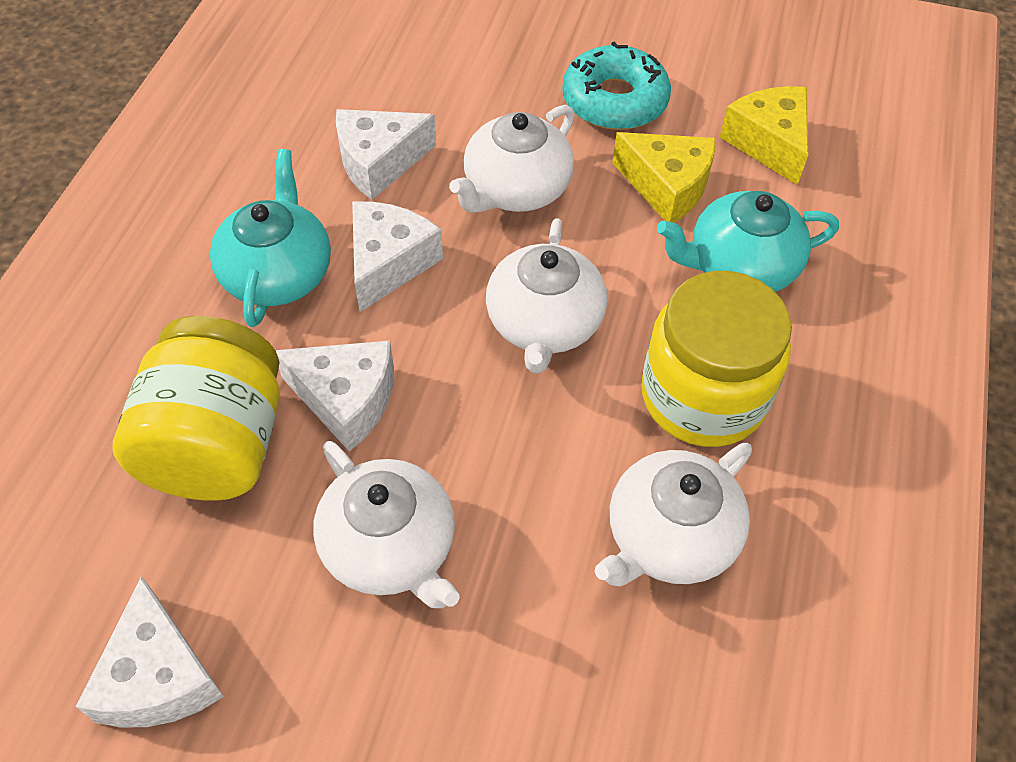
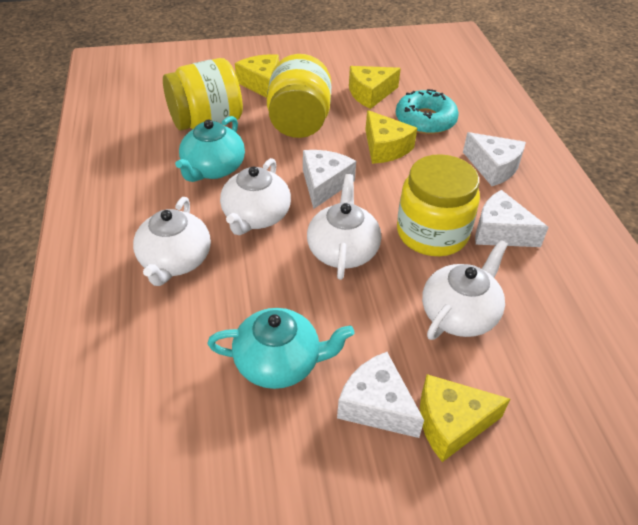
yellow cheese: [612,132,716,223] [720,86,808,185] = 2 -> [235,54,279,98] [349,66,401,109] [365,110,417,164] [420,374,510,462] = 4
yellow jar: [112,316,279,501] [641,271,792,447] = 2 -> [163,58,243,131] [267,54,331,138] [397,154,480,256] = 3

